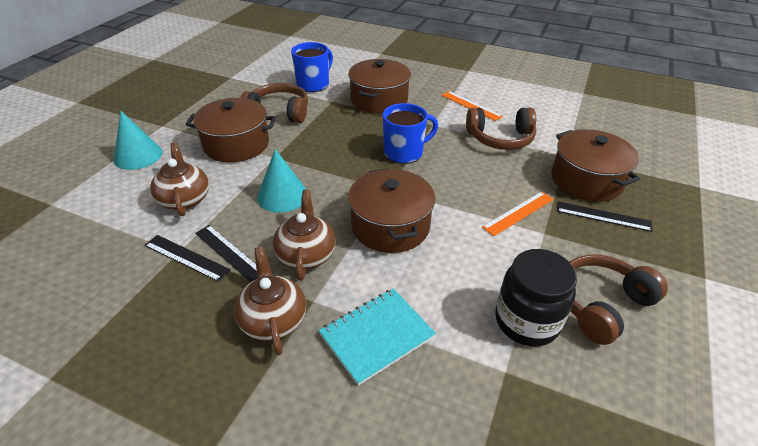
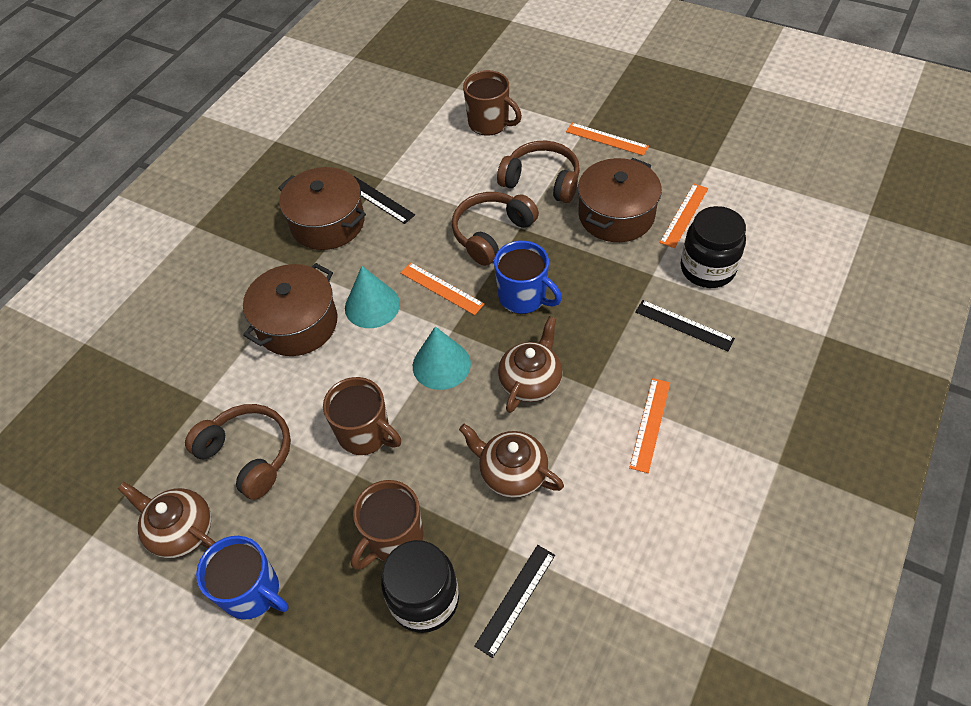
black jar: [495,249,577,346] = 1 -> [381,540,459,633] [681,206,746,288] = 2
brown mug: none = 0 -> [323,377,401,455] [351,480,424,570] [463,70,522,136] = 3
brown pot: [186,98,276,162] [348,59,411,114] [348,168,435,253] [552,129,640,202] = 4 -> [243,263,337,356] [278,167,366,250] [578,158,662,242] = 3
orange ruler: [441,91,503,121] [482,191,554,236] = 2 -> [400,262,484,315] [566,123,649,156] [629,378,670,473] [660,184,708,248] = 4
turquoise notebook: [319,288,436,386] = 1 -> none = 0

